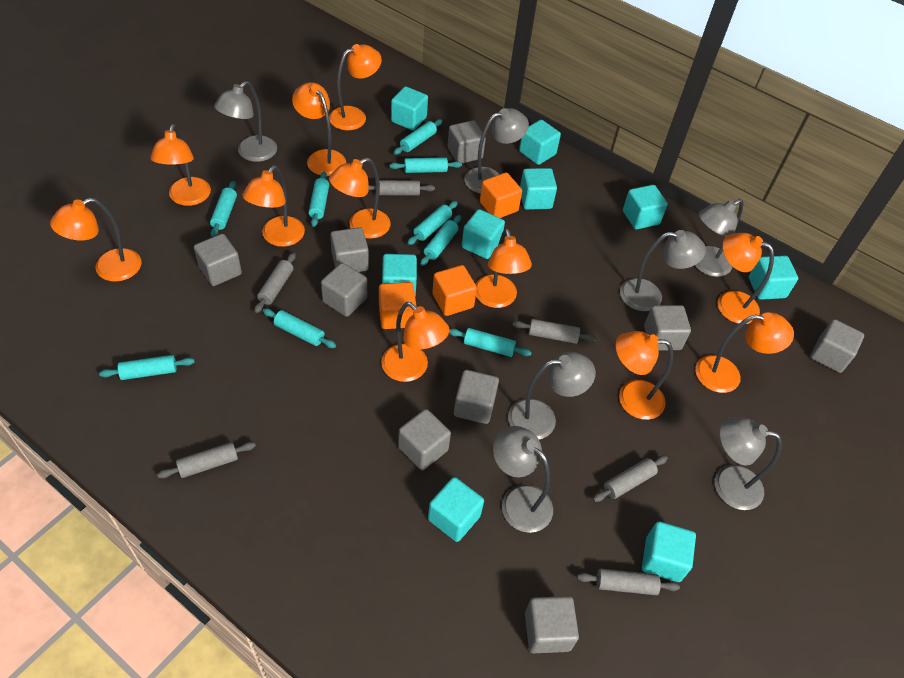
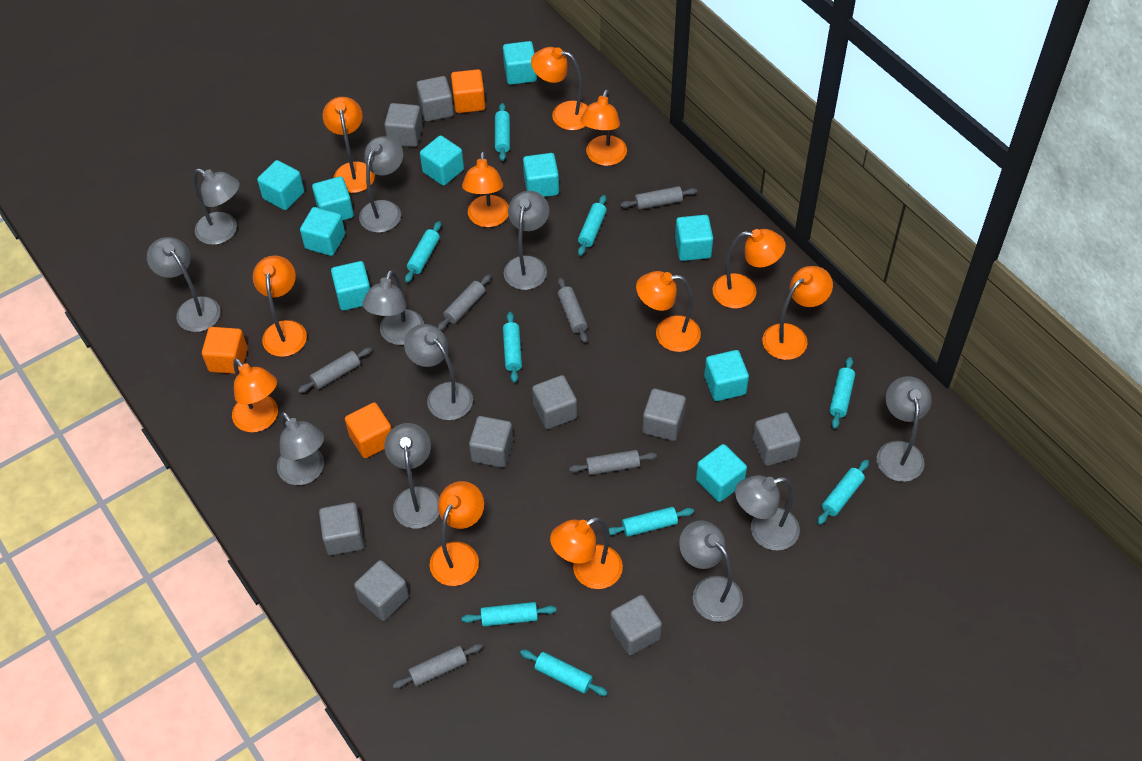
grey lamp: [214,81,277,162] [464,108,529,194] [493,426,553,533] [508,352,596,440] [620,230,706,311] [695,199,744,277] [715,417,782,510] = 7 -> [147,237,221,332] [193,169,240,245] [277,412,324,485] [359,137,403,233] [362,270,424,345] [384,423,439,529] [404,324,473,420] [504,191,549,290] [679,520,743,622] [735,475,800,551] [877,376,932,482] = 11
turquoise cube: [382,254,417,296] [391,86,428,131] [428,477,484,542] [462,209,505,259] [519,120,561,165] [520,168,557,210] [623,185,668,229] [642,521,696,582] [749,256,798,300] = 9 -> [257,160,304,210] [300,207,345,256] [312,176,354,220] [331,261,370,311] [420,135,464,186] [503,41,537,85] [523,153,559,197] [675,215,713,261] [696,444,747,502] [704,350,749,401] = 10

